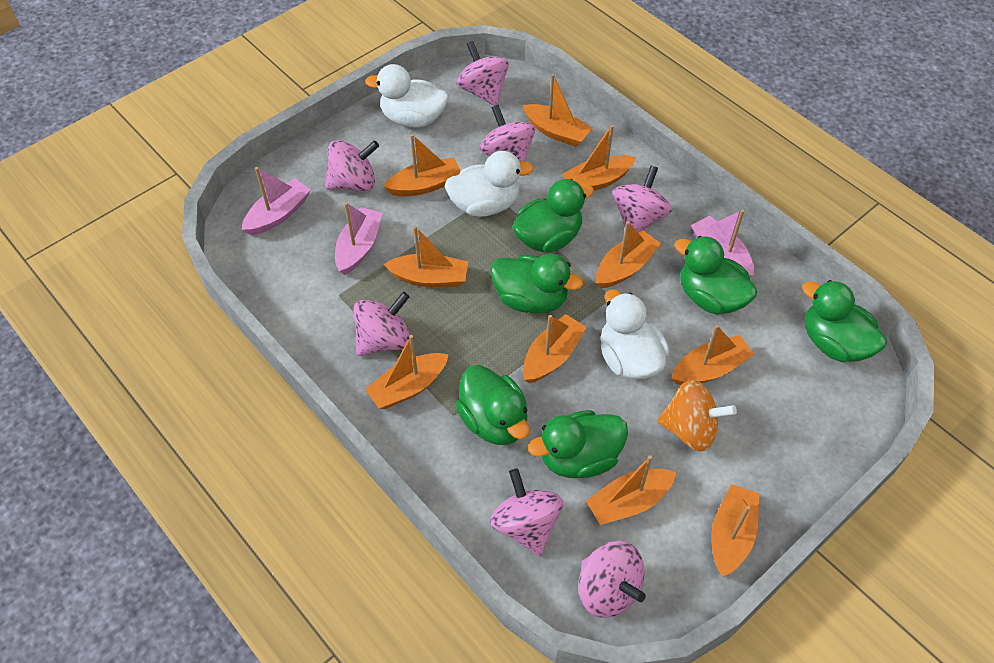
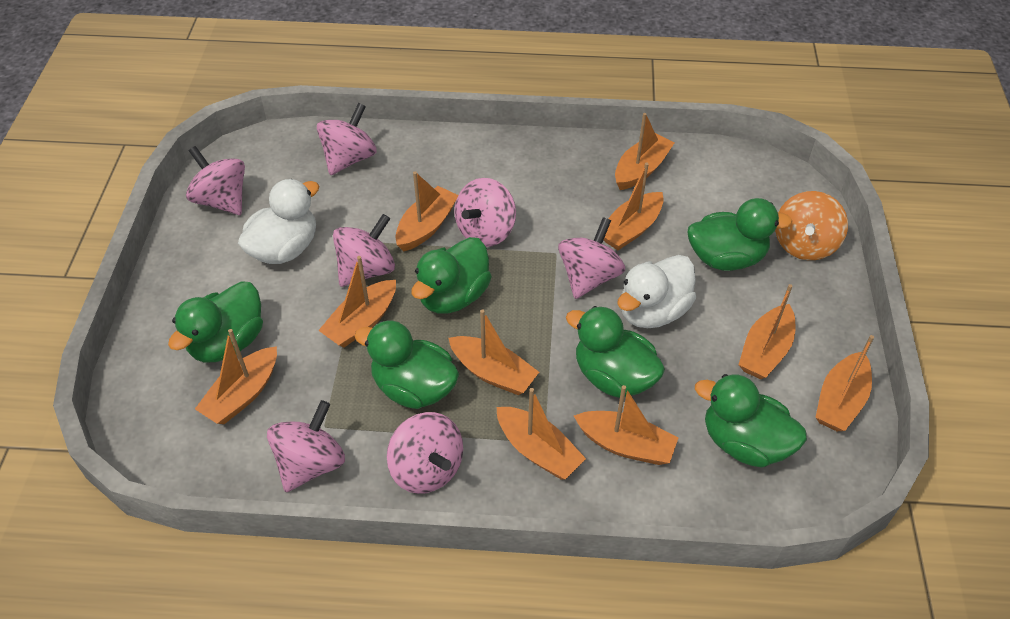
pink boat: [242,167,310,236] [335,202,383,275] [691,209,754,277] = 3 -> none = 0
white duck: [365,64,448,127] [445,151,534,217] [601,289,670,379] = 3 -> [238,179,319,264] [617,255,696,328] = 2

